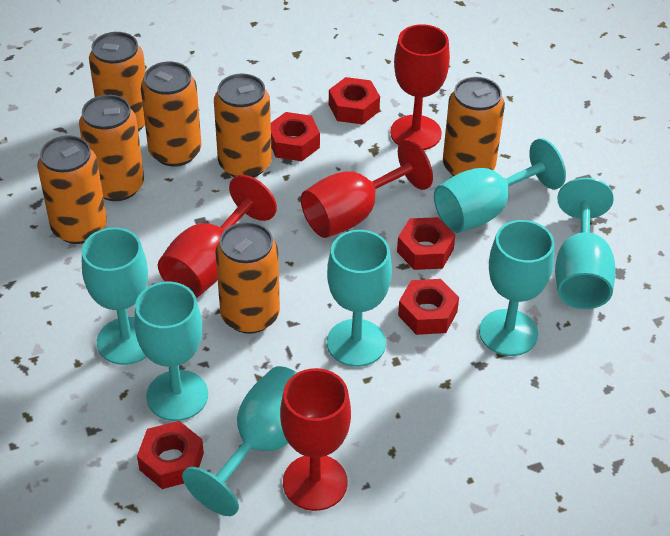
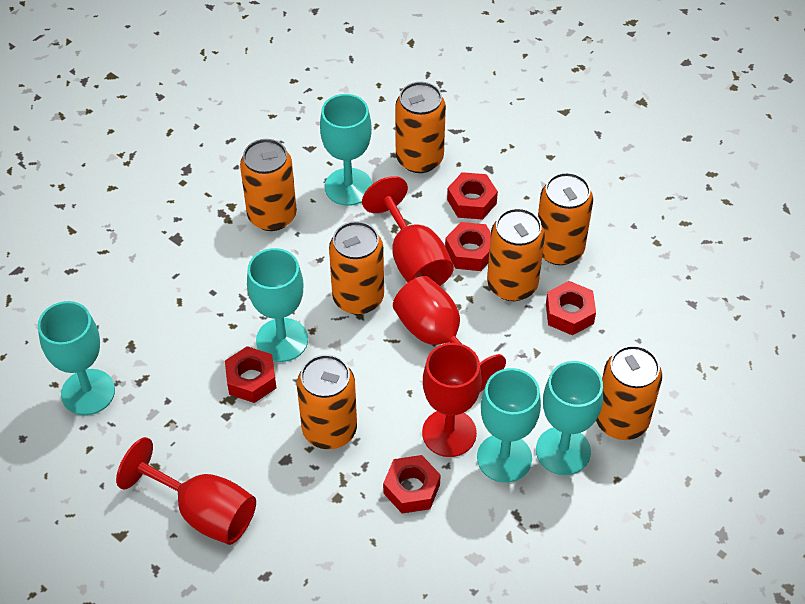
turquoise goblet: [82,227,148,365] [134,282,208,421] [182,366,297,516] [327,230,392,367] [434,138,566,233] [479,220,554,356] [555,178,616,309] = 7 -> [38,301,115,415] [247,248,308,362] [320,94,372,206] [477,368,541,483] [536,361,603,475] = 5

